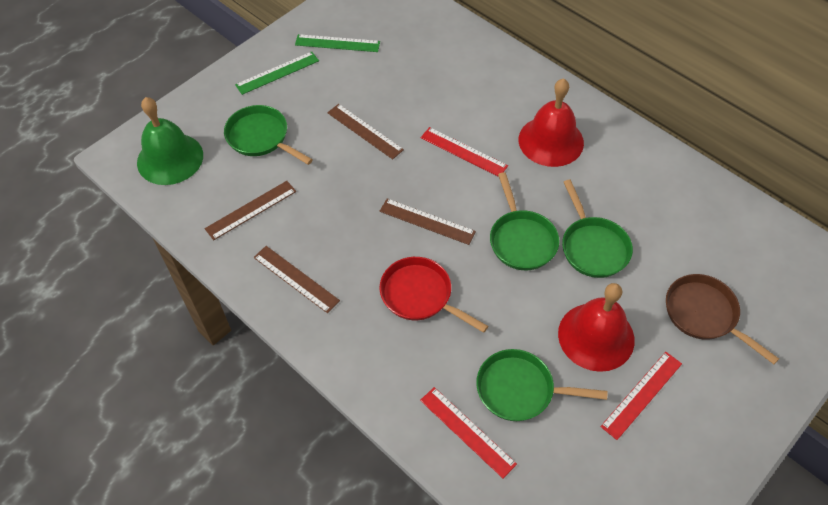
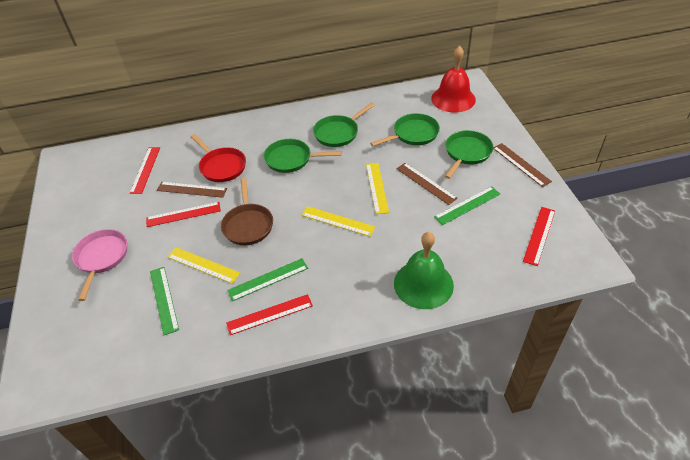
brown ruler: [205,181,296,240] [254,246,340,313] [327,104,404,159] [380,198,476,245] = 4 -> [157,182,227,198] [396,163,458,205] [493,143,552,187] = 3
green ruler: [235,51,319,95] [295,34,380,52] = 2 -> [150,267,179,335] [227,258,308,301] [434,186,500,225] = 3
pink pan: none = 0 -> [72,229,127,301] = 1
red bell: [519,78,584,167] [558,283,635,372] = 2 -> [431,46,476,113] = 1
red ruler: [420,387,517,478] [421,127,508,177] [601,352,682,440] = 3 -> [130,147,160,194] [146,202,221,227] [226,294,313,335] [523,207,555,266] = 4
yellow ruler: none = 0 -> [168,247,240,284] [302,206,375,237] [366,163,389,214] = 3

